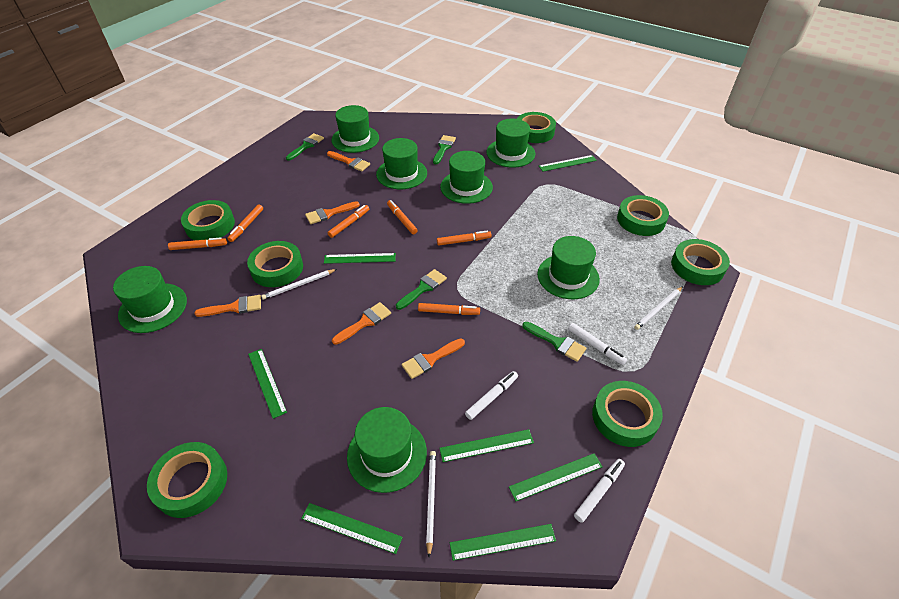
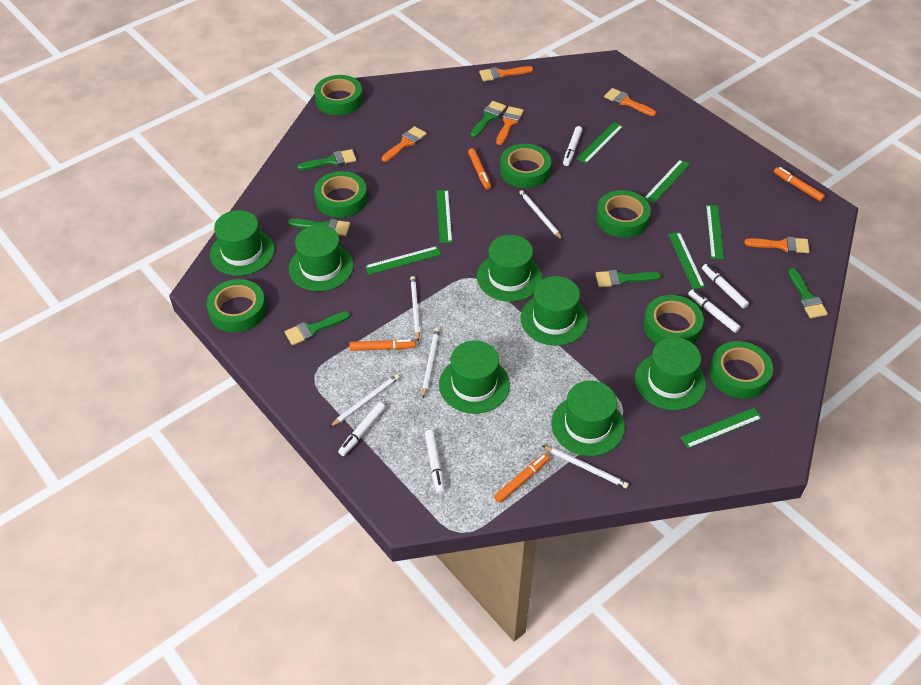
green brush: [286,133,324,161] [396,269,447,310] [433,135,456,164] [522,322,587,362] = 4 -> [285,311,350,345] [288,219,350,236] [297,149,356,170] [470,101,506,137] [596,270,661,287] [788,268,828,318] = 6
orange marker: [168,237,227,250] [227,204,263,242] [328,205,369,238] [387,200,418,234] [418,303,480,315] [437,231,492,246] = 6 -> [349,339,416,351] [468,148,491,190] [494,453,550,503] [774,167,825,202] = 4
white marker: [465,371,518,420] [568,323,627,365] [574,459,625,523] = 3 -> [338,402,385,456] [425,430,445,494] [563,126,582,166] [688,289,741,333] [702,264,749,309] = 5
white pencil: [261,269,337,300] [426,451,436,557] [634,286,683,330] = 3 -> [330,374,400,427] [410,276,420,341] [422,328,440,398] [519,190,563,240] [542,445,629,488] = 5

